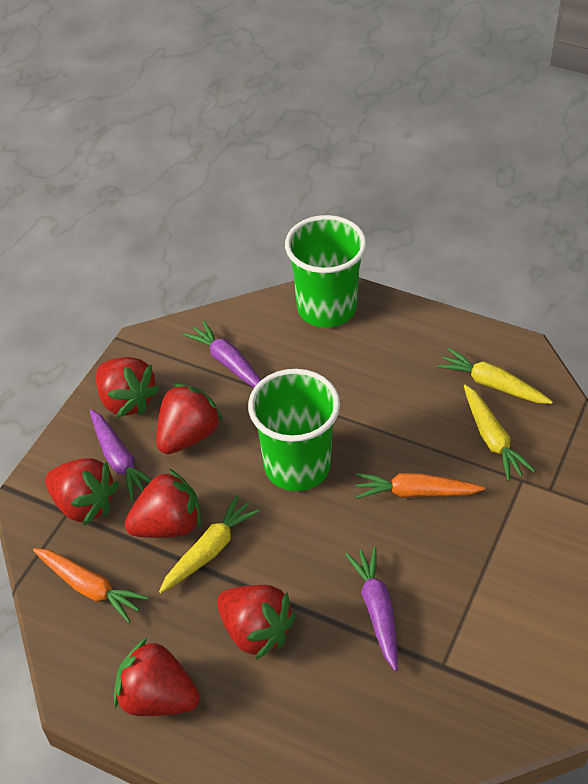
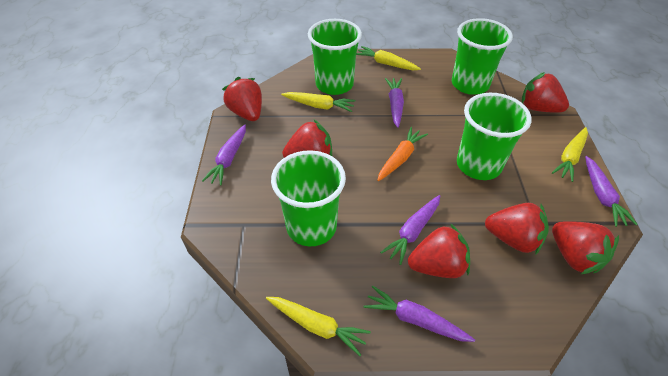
green cup: [248,369,340,491] [285,215,367,328] = 2 -> [271,150,346,246] [308,19,362,95] [452,18,513,95] [457,93,532,180] = 4
orange carrot: [33,548,148,623] [356,473,485,499] = 2 -> [377,127,428,181] = 1
purple carrot: [90,409,151,501] [183,320,261,388] [345,547,398,671] = 3 -> [202,124,246,186] [363,286,475,342] [380,195,440,265] [385,78,404,128] [585,156,638,227] = 5
yellow carrot: [159,495,260,593] [437,348,553,404] [464,384,535,481] = 3 -> [266,297,371,356] [281,92,356,112] [356,46,421,70] [552,127,588,182] = 4

